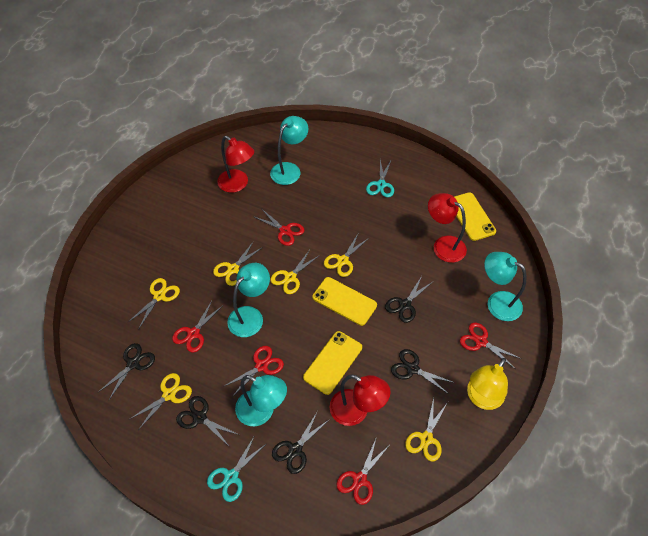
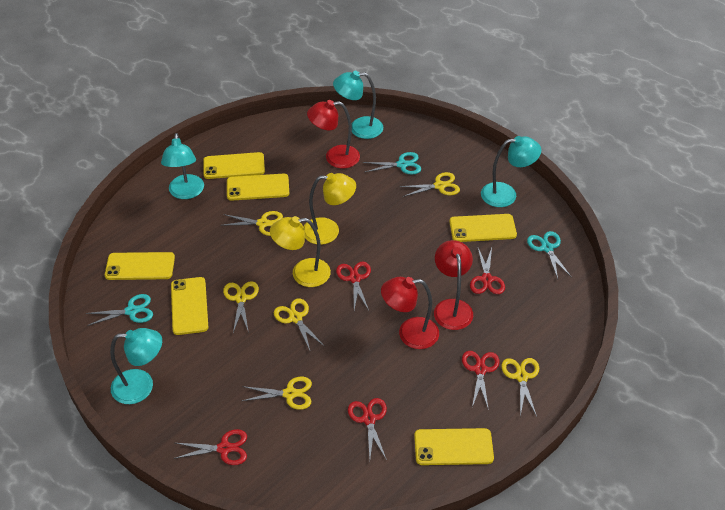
black scissors: [97,343,155,401] [176,396,239,447] [272,411,330,474] [385,276,433,323] [391,349,455,394] = 5 -> none = 0
turquoise scissors: [207,435,266,502] [366,159,394,197] = 2 -> [85,294,153,326] [363,152,421,174] [527,231,571,279] = 3
yellow lamp: [467,358,508,410] = 1 -> [270,216,331,287] [304,173,356,245] = 2
yellow phone: [303,331,362,395] [313,277,377,326] [454,192,496,241] = 3 -> [105,252,175,280] [171,277,208,335] [203,152,265,179] [227,174,289,201] [414,428,494,465] [449,214,517,242] = 6

